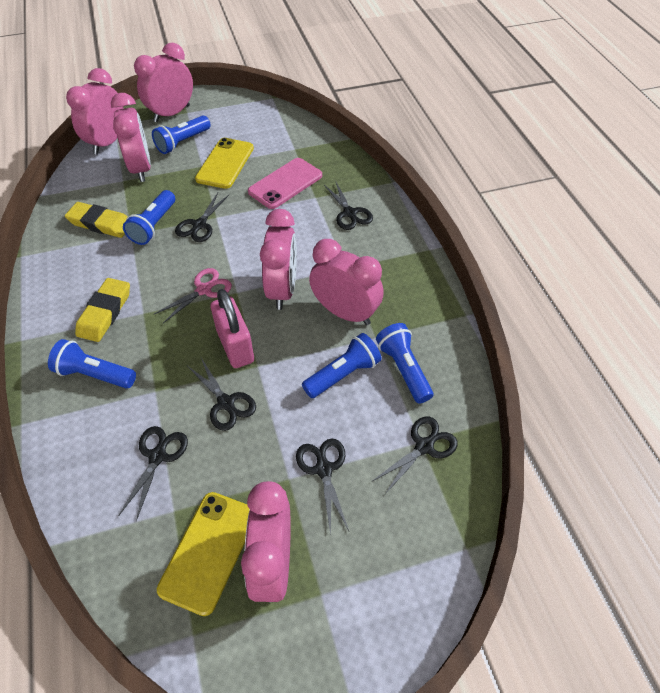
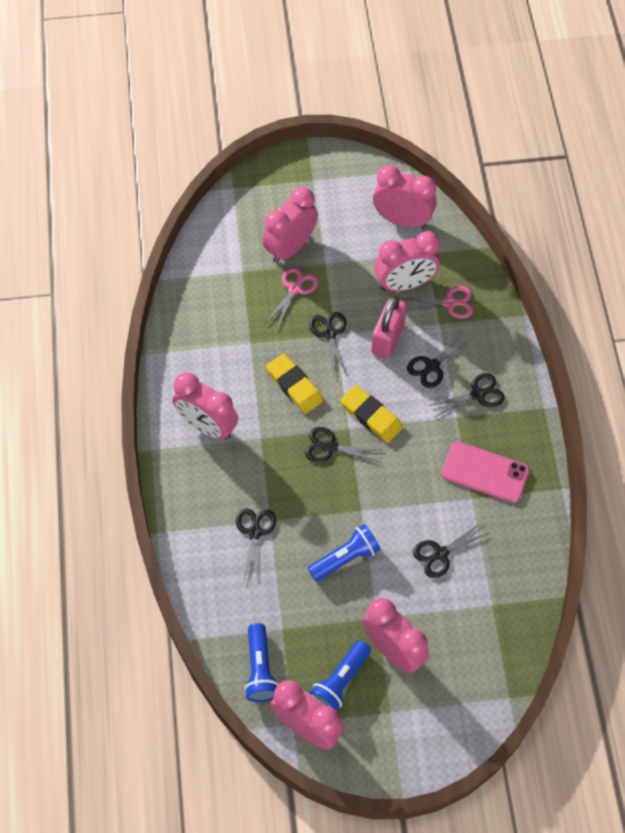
blue flashlight: [48,339,136,388] [123,190,175,245] [152,116,211,154] [302,333,382,398] [376,323,433,404] = 5 -> [244,623,278,702] [308,524,380,581] [309,640,371,711] = 3
pink scissors: [154,268,232,323] = 1 -> [266,267,318,329] [400,286,473,318] = 2
yellow phone: [157,492,250,616] [195,138,254,189] = 2 -> none = 0

